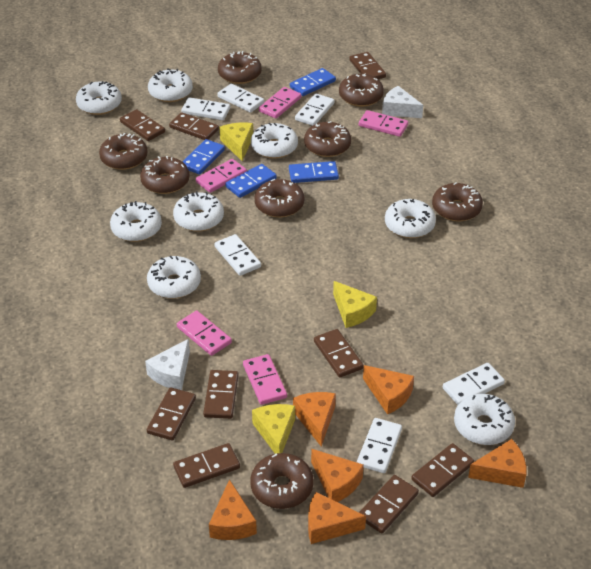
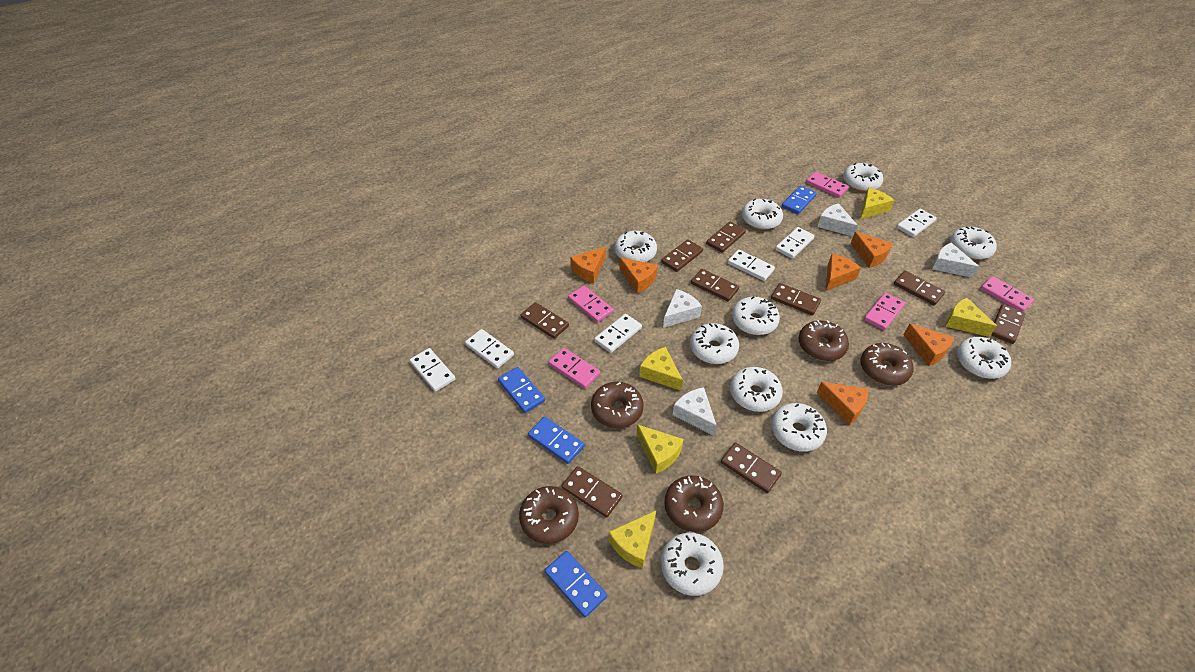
brown donut: [99,133,148,170] [140,156,189,194] [218,51,262,84] [250,453,314,509] [255,179,304,218] [304,121,351,157] [339,74,384,107] [432,182,483,221] = 8 -> [519,486,579,544] [591,382,644,428] [664,475,724,532] [799,320,849,361] [860,343,913,386] = 5
white cheese: [145,339,190,390] [382,86,423,118] = 2 -> [663,289,702,328] [673,387,717,436] [817,203,858,237] [932,243,979,278] = 4
white donut: [76,81,122,115] [110,201,162,242] [147,256,201,299] [148,68,193,102] [173,191,224,232] [251,123,298,159] [385,199,436,238] [454,394,515,445] = 8 -> [614,231,657,262] [661,533,724,596] [690,323,739,364] [730,367,783,412] [732,296,780,335] [742,199,783,230] [771,403,827,452] [843,163,883,192] [950,226,997,260] [957,337,1011,379] = 10
yellow cheese: [219,122,253,161] [252,404,295,454] [333,281,377,328] = 3 -> [609,511,656,569] [636,424,684,474] [639,347,683,391] [860,188,894,219] [945,298,997,337] = 5

